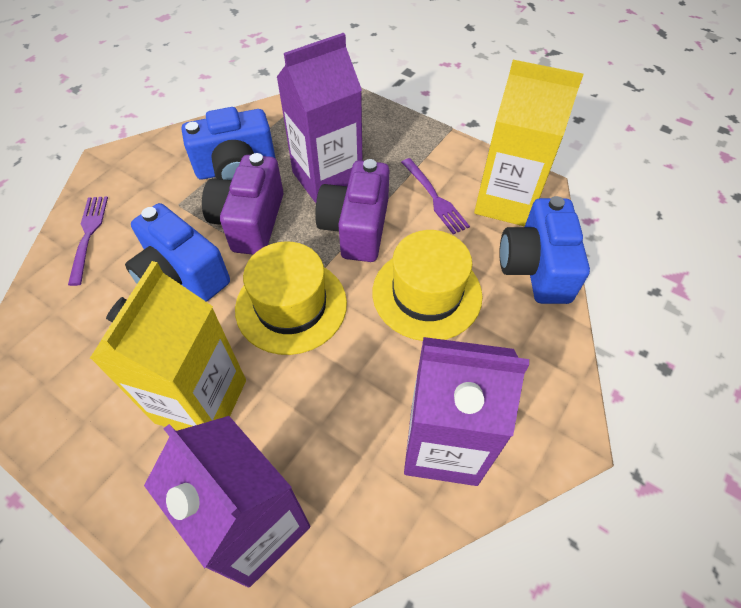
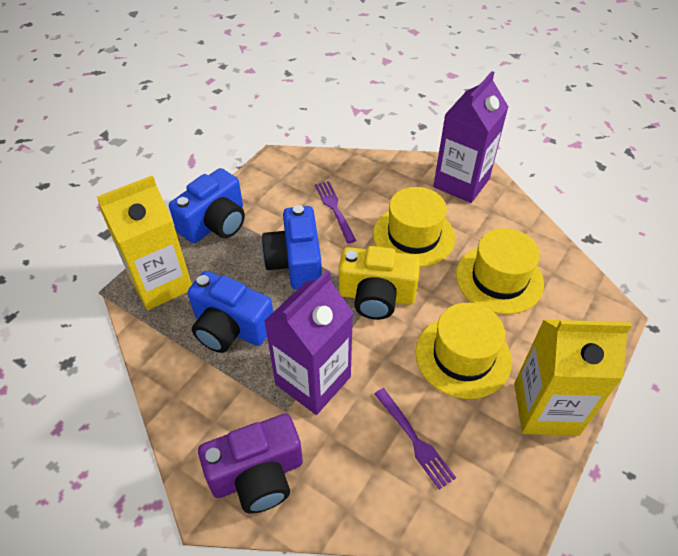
purple camera: [202,153,283,255] [315,159,389,262] = 2 -> [198,414,303,514] = 1
purple carton: [144,416,310,588] [277,33,362,203] [404,337,529,486] = 3 -> [264,270,353,415] [434,71,508,203] = 2
yellow camera: none = 0 -> [339,246,420,320] = 1
yellow hat: [235,241,347,355] [373,230,483,341] = 2 -> [373,187,455,267] [416,303,512,399] [456,228,544,314] = 3

